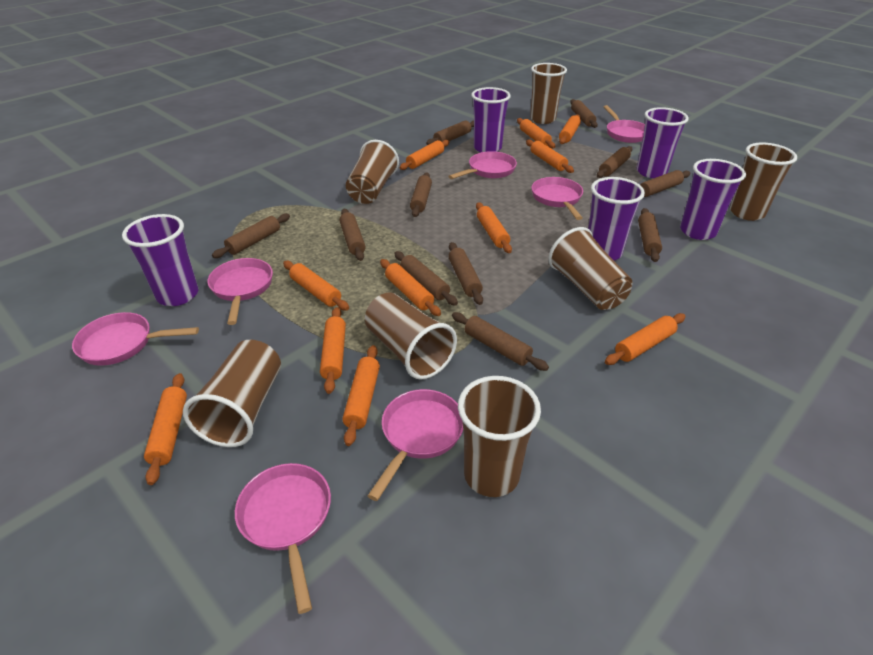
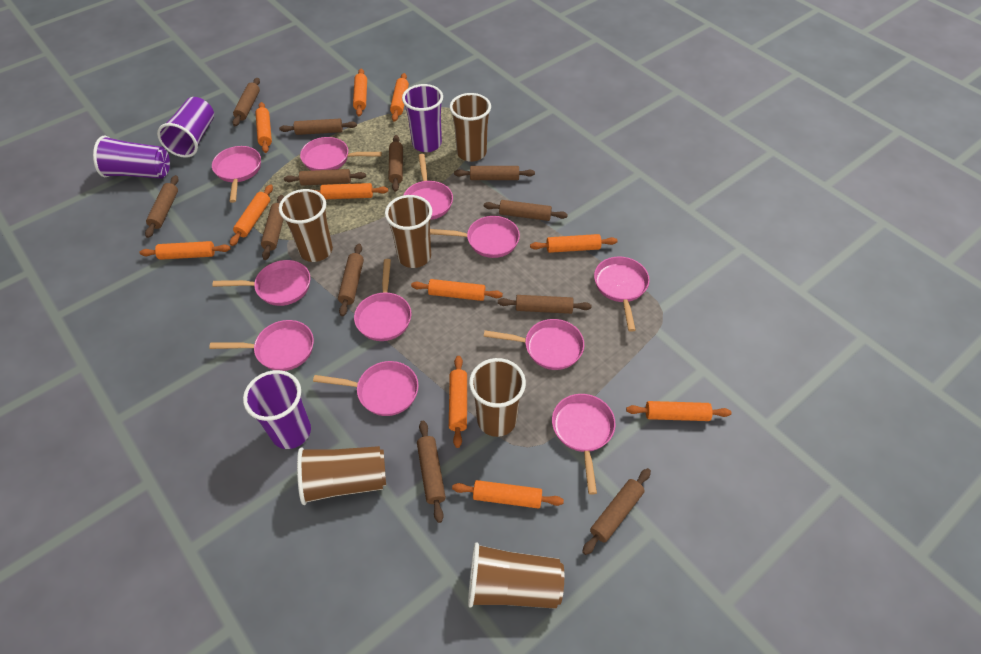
brown cup: [183,340,281,447] [346,140,399,204] [365,293,457,380] [458,376,541,497] [530,63,567,124] [548,227,633,310] [730,143,797,221] = 7 -> [279,189,333,262] [297,446,386,505] [385,195,432,268] [450,93,491,162] [468,542,564,609] [469,358,526,437] = 6
brown rolling pin: [212,214,290,258] [339,209,366,261] [394,251,458,306] [410,172,432,217] [426,120,474,145] [448,242,483,305] [452,312,549,371] [570,99,598,128] [597,146,632,178] [638,208,662,262] [640,170,690,197] = 11 -> [145,175,179,238] [233,78,260,126] [261,195,284,260] [279,119,357,135] [284,169,366,186] [338,243,364,316] [388,135,403,192] [417,421,446,523] [454,166,535,180] [484,200,568,221] [498,295,592,314] [582,468,651,555] = 12
pink pan: [72,312,199,366] [207,258,273,325] [235,463,331,614] [368,389,463,501] [449,151,517,179] [531,177,583,220] [604,105,645,143] = 7 -> [209,320,314,371] [212,146,261,203] [213,260,310,306] [300,137,382,170] [313,361,419,416] [354,259,411,341] [404,154,453,220] [430,216,520,258] [484,319,584,370] [552,394,616,494] [594,257,650,332] = 11
purple cup: [122,214,198,306] [471,87,511,153] [588,177,645,260] [636,107,689,178] [680,159,746,240] = 5 -> [93,136,170,179] [157,97,214,158] [243,370,311,449] [402,84,443,152] = 4

